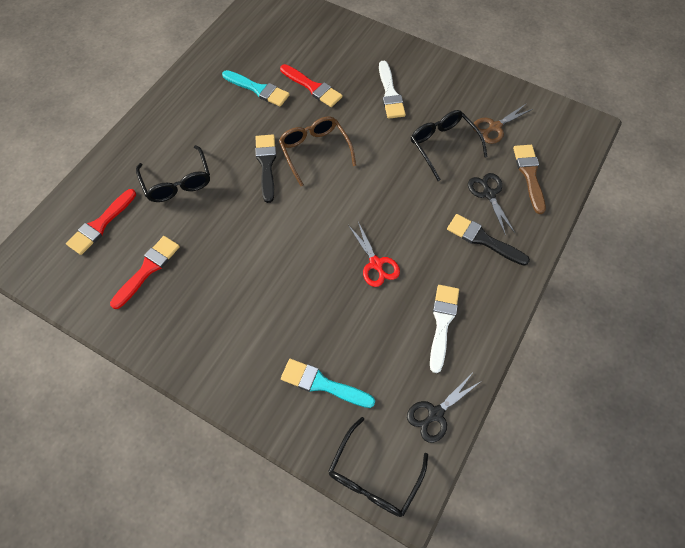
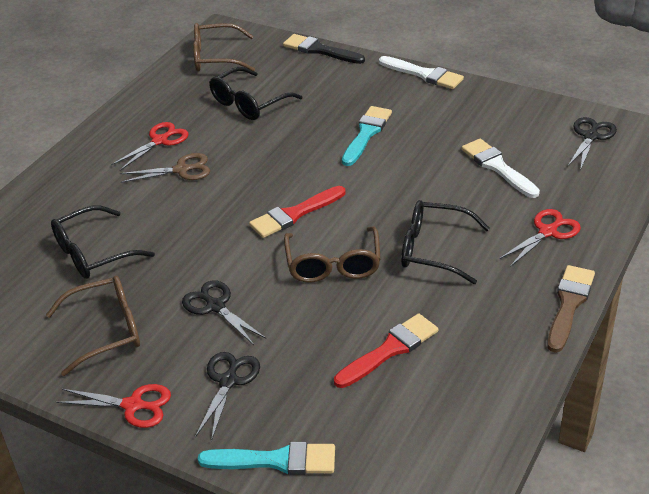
black brush: [255,134,276,203] [447,214,530,266] = 2 -> [283,34,365,64] = 1
black scissors: [407,374,480,443] [468,173,515,236] = 2 -> [182,280,266,345] [195,352,260,441] [568,117,617,170] = 3
brown glasses: [279,117,356,186] = 1 -> [46,276,140,376] [193,23,255,71] [284,226,381,282] = 3
red brush: [66,189,136,255] [110,236,180,309] [280,64,343,107] = 3 -> [249,186,345,238] [334,313,439,388] = 2
red scissors: [348,222,400,287] = 1 -> [56,384,171,428] [111,122,188,171] [499,209,581,267] = 3

